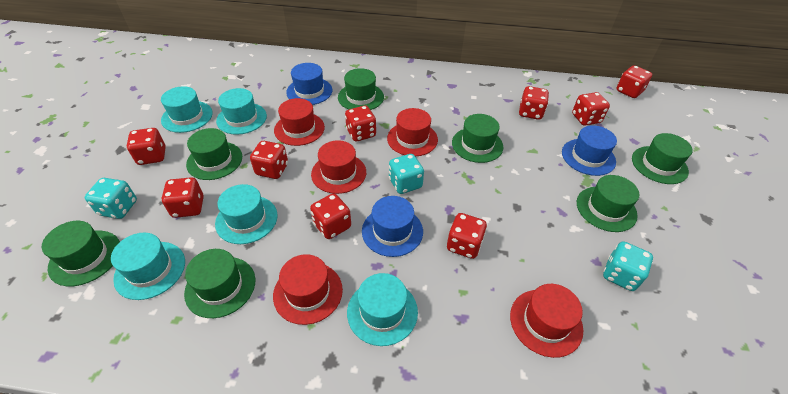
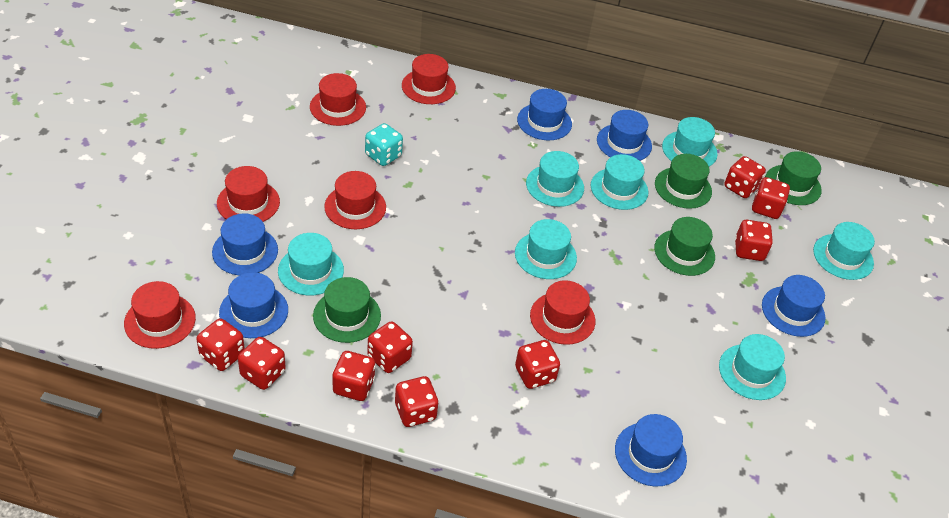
blue hat: [286,63,333,105] [362,196,423,257] [562,125,617,176] = 3 -> [212,213,278,276] [219,272,288,338] [517,89,572,140] [597,110,652,161] [615,414,687,487] [762,275,826,337] = 6
green hat: [42,221,120,286] [184,249,255,318] [186,128,242,180] [338,68,384,110] [452,114,504,163] [577,175,639,232] [632,133,693,184] = 7 -> [313,277,381,343] [654,217,715,276] [655,154,712,209] [765,151,822,205] = 4
red hat: [273,254,343,325] [274,98,325,146] [311,140,366,194] [387,108,438,157] [510,284,583,358] = 5 -> [124,281,196,349] [217,166,280,222] [310,73,366,126] [324,171,386,229] [402,54,456,104] [530,280,595,345] = 6
turquoise dice: [85,178,137,219] [389,154,424,194] [603,241,653,291] = 3 -> [365,123,403,166] = 1
turquoise hat: [111,233,185,300] [161,86,213,133] [215,184,278,244] [216,88,267,135] [347,273,418,346] = 5 -> [278,233,344,296] [515,219,577,279] [526,151,584,207] [591,154,648,210] [662,117,718,167] [719,334,786,400] [813,222,875,280] = 7

